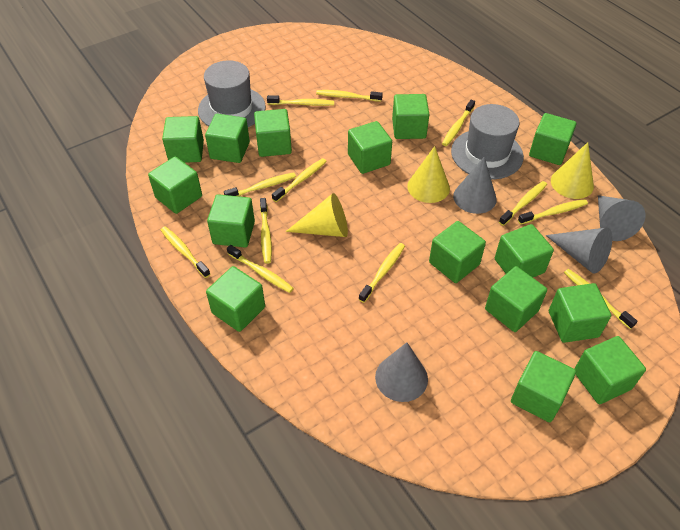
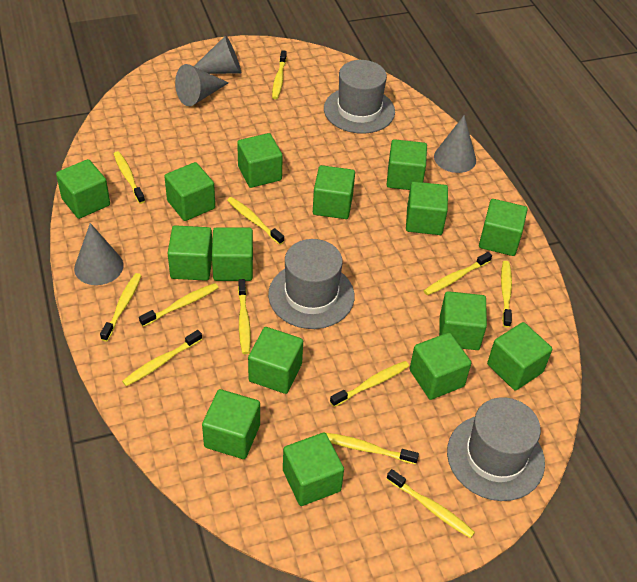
grey hat: [198,60,266,127] [451,104,524,179] = 2 -> [268,239,355,329] [324,60,395,134] [447,397,545,501] = 3
yellow cone: [286,193,348,237] [407,146,450,203] [551,142,594,199] = 3 -> none = 0

